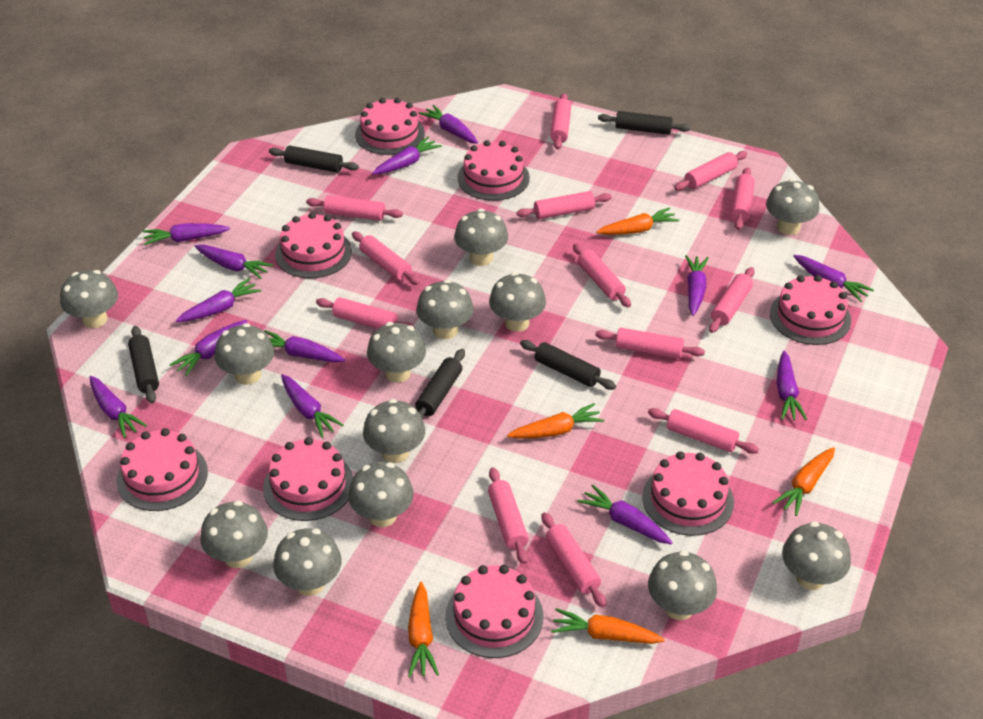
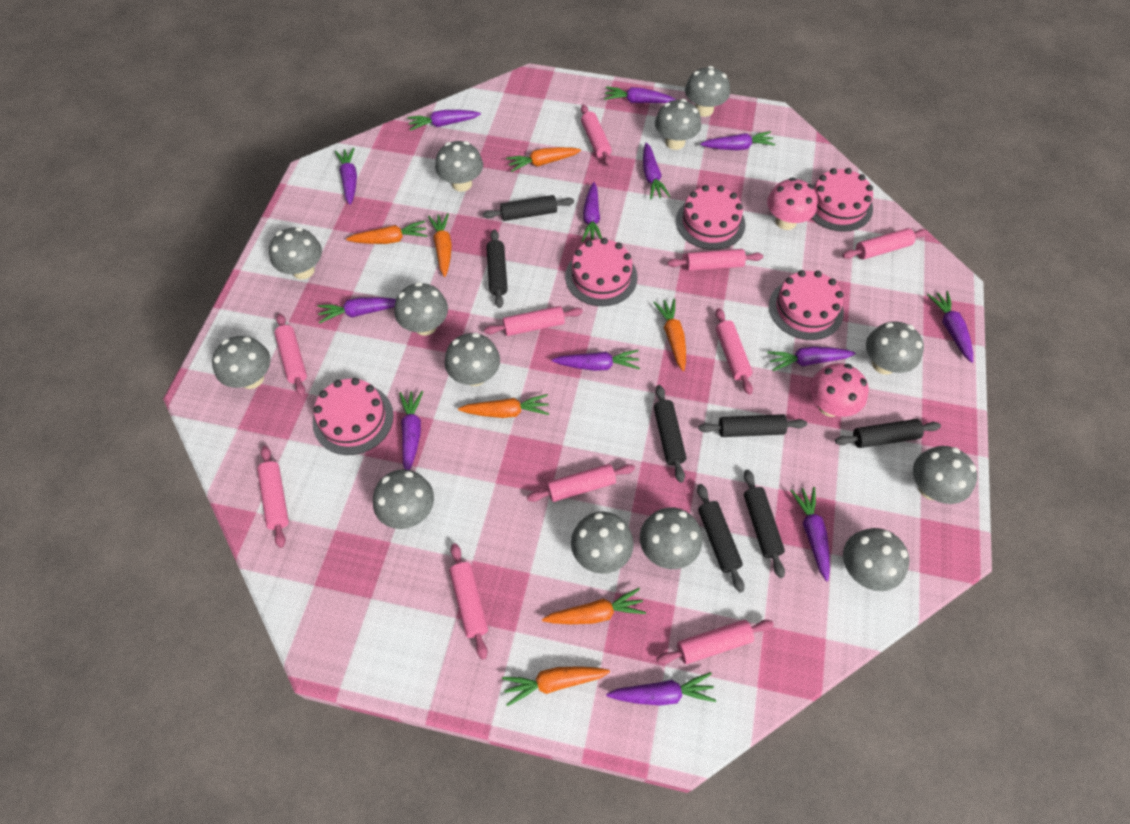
black rolling pin: [128,326,159,404] [269,145,359,173] [415,349,465,420] [520,340,616,390] [598,111,690,135] = 5 -> [483,195,574,221] [486,229,508,308] [654,385,687,483] [697,484,744,592] [698,414,807,437] [744,470,785,578] [835,419,941,448] = 7
orange carrot: [408,582,439,677] [507,403,604,438] [551,608,665,644] [596,207,679,235] [772,447,835,516] = 5 -> [346,221,427,244] [428,213,452,277] [458,394,549,418] [502,666,610,706] [506,147,581,172] [542,588,646,624] [653,299,686,371] = 7
pink cake: [117,428,208,511] [263,437,353,521] [275,212,352,278] [355,98,425,155] [445,565,543,658] [458,140,530,201] [642,452,734,536] [770,275,851,345] = 8 -> [313,378,393,455] [565,238,638,306] [676,185,745,250] [769,270,844,340] [811,168,873,232] = 5
pink mushroom: none = 0 -> [767,177,818,230] [810,363,869,417] = 2
pink rolling pin: [306,195,403,221] [316,297,415,329] [352,231,420,285] [488,468,529,564] [516,191,612,219] [541,512,606,608] [550,93,571,150] [573,243,631,308] [595,328,705,359] [648,408,759,454] [674,151,747,191] [709,267,755,333] [731,167,755,230] = 13 -> [257,446,289,548] [274,314,307,397] [449,543,488,660] [484,306,583,336] [527,464,635,502] [581,105,612,167] [657,620,774,664] [667,249,763,271] [716,308,753,395] [842,228,928,260] = 10

